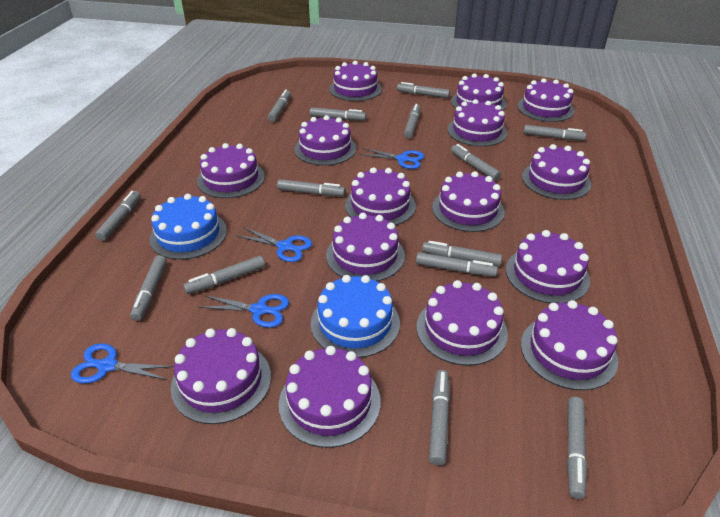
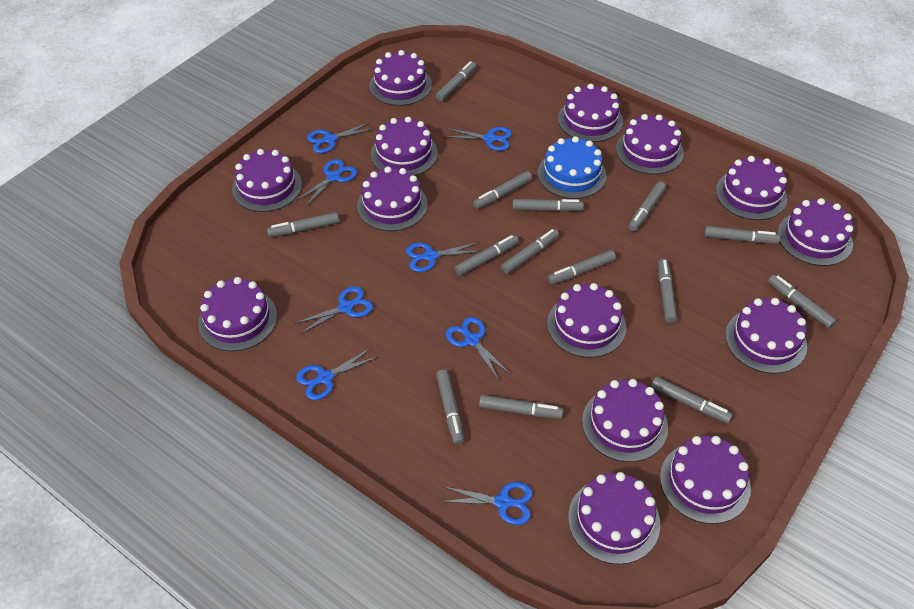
blue cake: [149,194,227,260] [311,275,400,358] = 2 -> [538,136,607,199] = 1
blue scissors: [71,343,174,384] [199,294,289,328] [236,227,312,262] [359,148,424,169] = 4 -> [294,286,373,334] [296,159,357,207] [296,347,378,400] [307,122,375,153] [406,242,481,272] [440,482,533,525] [446,127,512,151] [446,317,510,380] = 8
purple cake: [171,328,271,424] [197,143,265,198] [279,346,381,448] [294,115,356,166] [326,213,405,281] [329,61,382,101] [345,167,416,226] [417,280,508,366] [432,171,504,232] [447,99,507,147] [451,73,506,111] [506,230,590,303] [517,78,575,122] [521,300,618,391] [522,144,591,200] = 15 -> [198,277,277,351] [232,149,302,212] [357,166,428,231] [369,50,432,106] [371,117,438,176] [547,283,626,358] [558,84,623,142] [568,472,660,564] [582,379,668,462] [616,114,684,174] [660,436,751,524] [716,156,787,220] [725,298,807,374] [778,198,853,266] = 14

